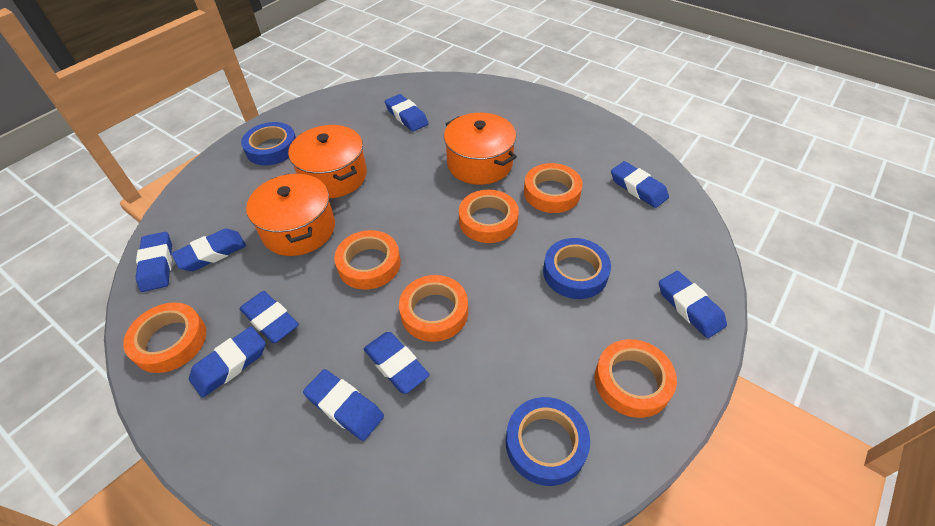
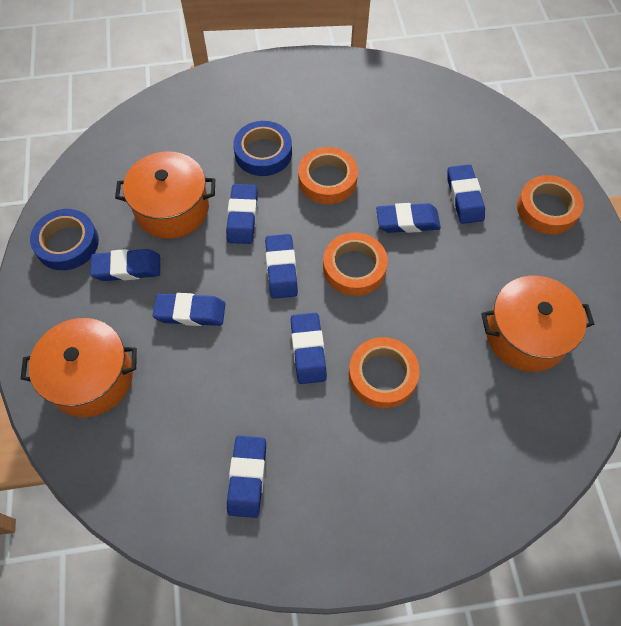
blue eraser: [136,232,172,292] [172,229,246,271] [189,326,266,398] [240,291,299,343] [303,369,384,441] [364,332,430,394] [385,94,429,132] [611,161,669,208] [659,271,727,338] = 9 -> [90,249,160,281] [153,293,225,326] [226,184,258,244] [227,436,266,518] [265,234,298,299] [291,313,327,384] [376,203,441,233] [447,164,485,224] = 8
blue tape: [241,122,296,165] [506,397,590,486] [543,238,611,299] = 3 -> [30,209,99,270] [233,121,292,176] = 2
orange tape: [123,302,206,373] [334,230,401,290] [399,275,468,342] [459,190,519,243] [524,163,583,213] [595,339,677,418] = 6 -> [298,147,358,204] [323,233,388,296] [349,337,420,408] [517,175,584,234] = 4

